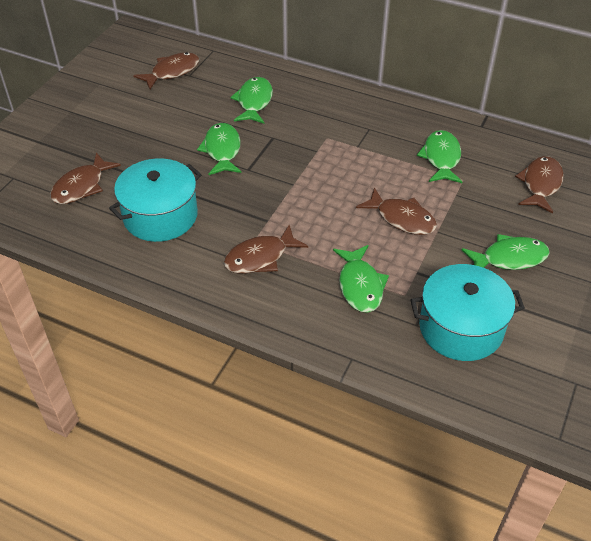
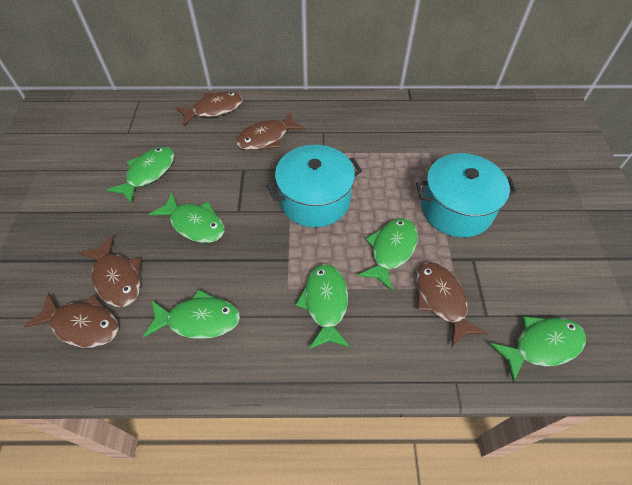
green fish: [197,123,241,175] [230,77,273,124] [333,245,389,313] [417,130,462,183] [462,234,550,270] = 5 -> [107,147,174,203] [143,289,240,339] [149,193,224,243] [295,264,350,349] [358,218,418,291] [490,316,586,382] = 6

